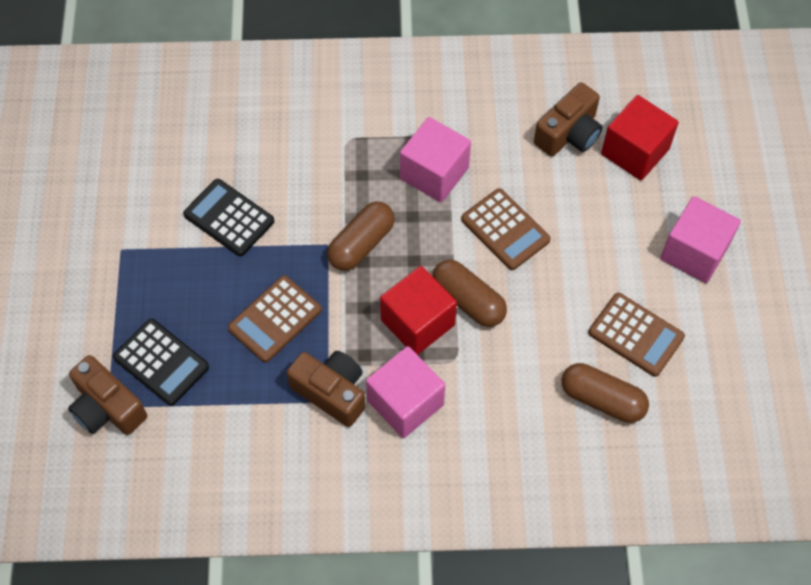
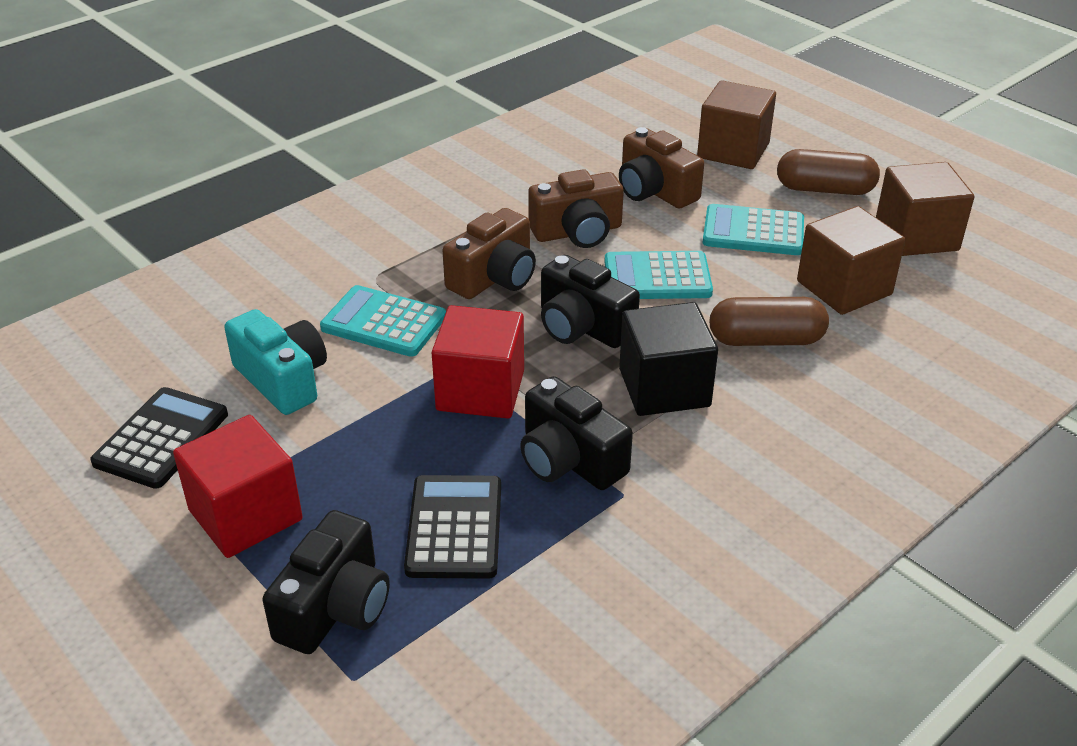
black camera: none = 0 -> [262,510,390,654] [520,376,633,490] [541,255,640,348] = 3
black cube: none = 0 -> [619,302,718,416] = 1
brown calculator: [228,276,322,362] [461,188,551,270] [588,293,685,377] = 3 -> none = 0
brown capsule: [327,202,395,271] [432,260,507,327] [562,363,649,423] = 3 -> [710,297,829,346] [777,149,880,195] = 2
brown cube: none = 0 -> [697,80,776,169] [797,206,905,315] [876,162,974,256] = 3
pink cube: [366,346,445,438] [400,117,471,202] [660,196,741,283] = 3 -> none = 0
turquoise calculator: none = 0 -> [320,285,446,357] [604,251,713,299] [703,204,804,255] = 3
turquoise camera: none = 0 -> [224,309,327,415] = 1

